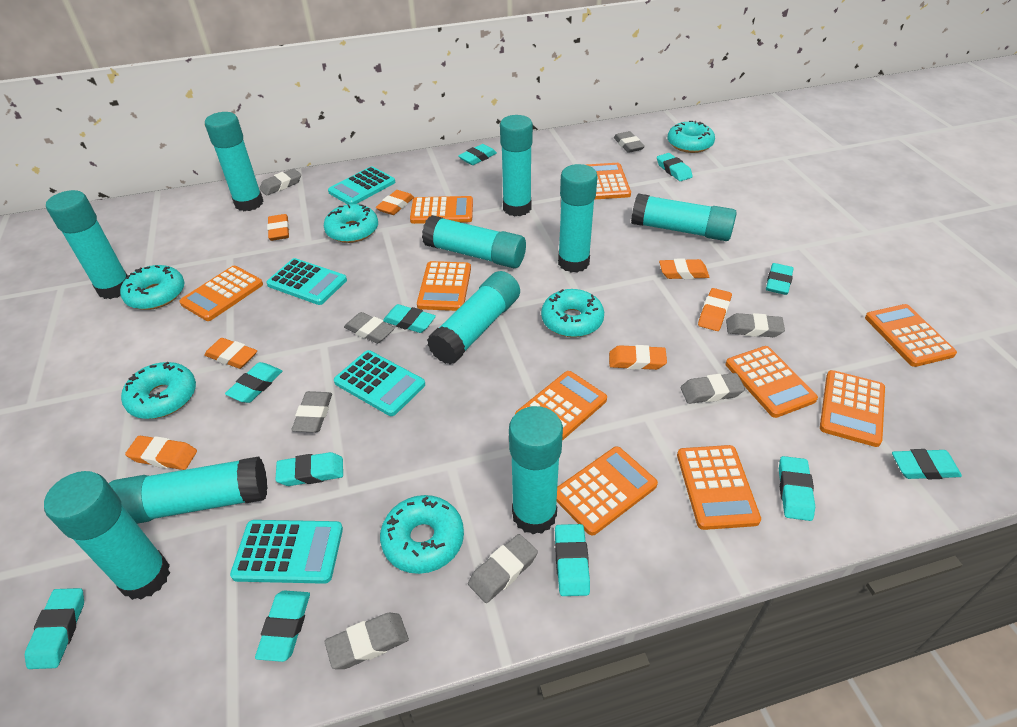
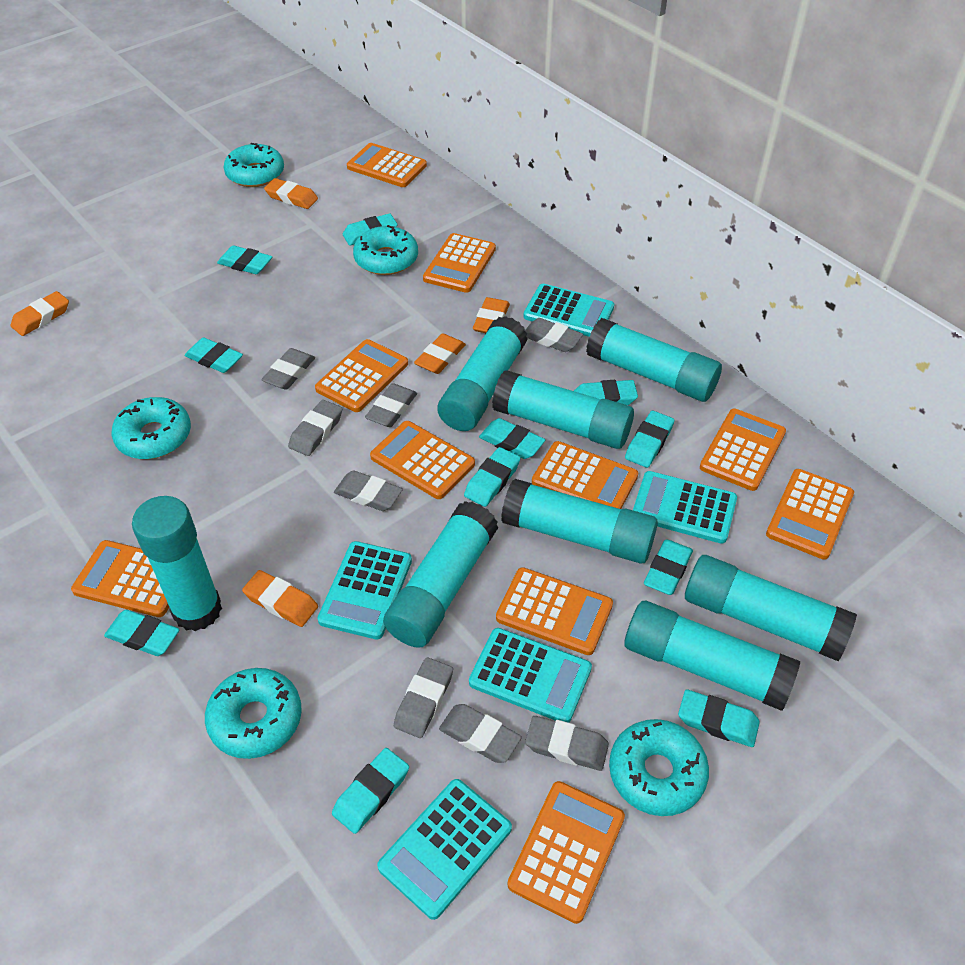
orange eraser: [125,436,197,470] [204,338,257,369] [267,214,289,241] [376,190,414,215] [609,345,667,370] [659,258,709,279] [698,288,732,331] = 7 -> [11,291,69,336] [242,570,318,627] [264,178,318,209] [414,333,466,374] [473,297,510,333] = 5
turquoise calculator: [230,520,343,584] [266,258,347,305] [328,166,395,204] [334,350,425,416] = 4 -> [318,541,412,640] [377,779,512,920] [469,628,592,723] [524,284,614,337] [633,471,737,544] = 5
turquoise donut: [120,265,184,310] [121,362,196,419] [324,204,378,243] [380,495,464,574] [541,289,604,337] [668,121,715,153] = 6 -> [112,397,191,459] [205,668,302,759] [224,143,284,187] [353,225,418,275] [609,719,709,816] = 5
turquoise glue stick: [44,471,170,600] [46,190,128,299] [109,456,267,524] [205,112,263,211] [422,215,526,268] [427,271,520,365] [500,115,533,216] [509,406,563,535] [558,164,598,273] [631,194,737,241] = 10 -> [132,496,222,631] [383,501,498,648] [437,316,528,431] [492,370,634,449] [501,479,658,564] [586,318,722,402] [625,601,800,711] [685,555,857,661] = 8

